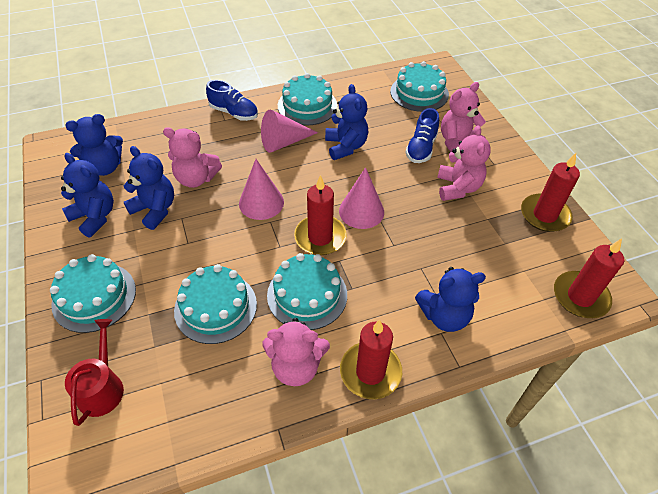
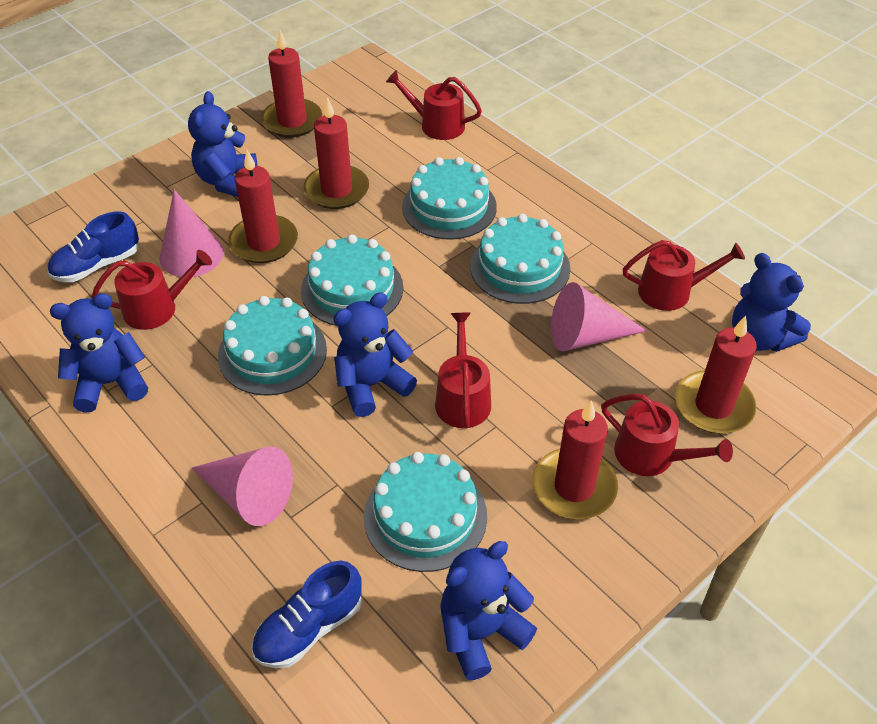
pink teddy bear: [163,127,222,188] [262,318,330,386] [437,125,491,201] [441,82,486,152] = 4 -> none = 0
red candle: [294,175,347,255] [340,319,402,399] [521,153,580,232] [554,238,624,318] = 4 -> [228,150,298,263] [261,30,322,137] [303,97,369,209] [533,401,618,519] [675,316,757,434] = 5
red watering can: [65,319,124,426] = 1 -> [92,250,212,330] [386,70,482,140] [435,313,491,429] [601,394,733,476] [623,240,745,311] = 5

